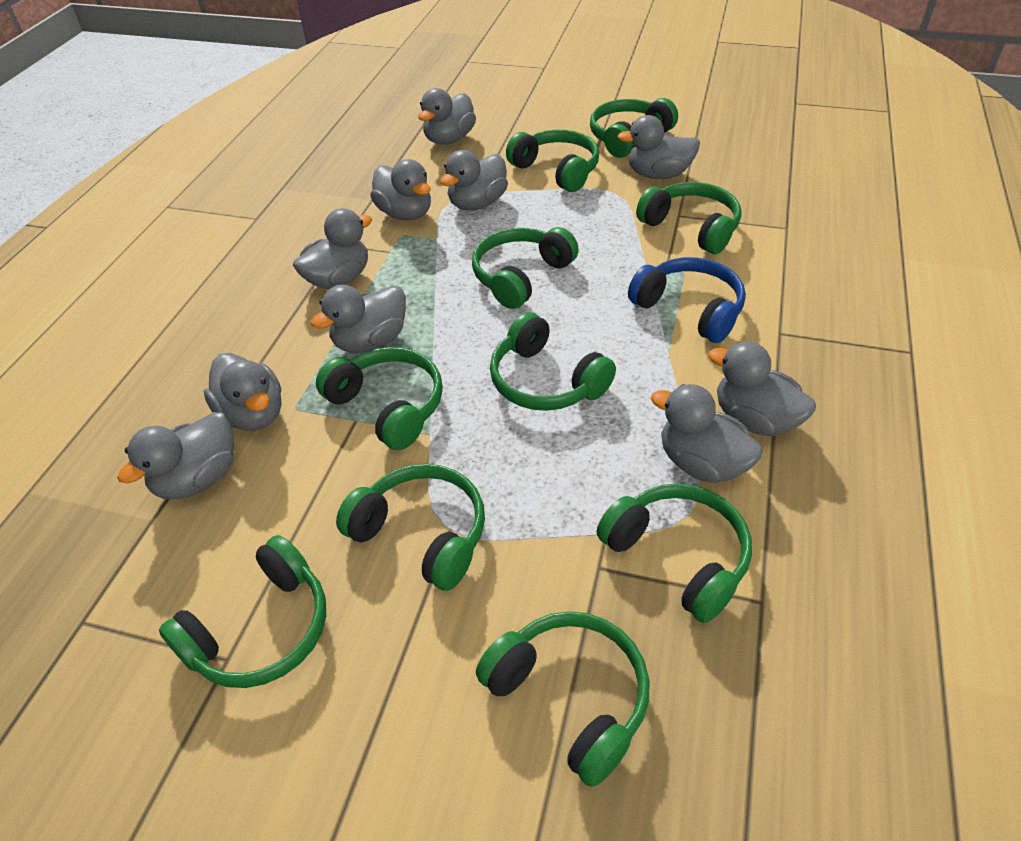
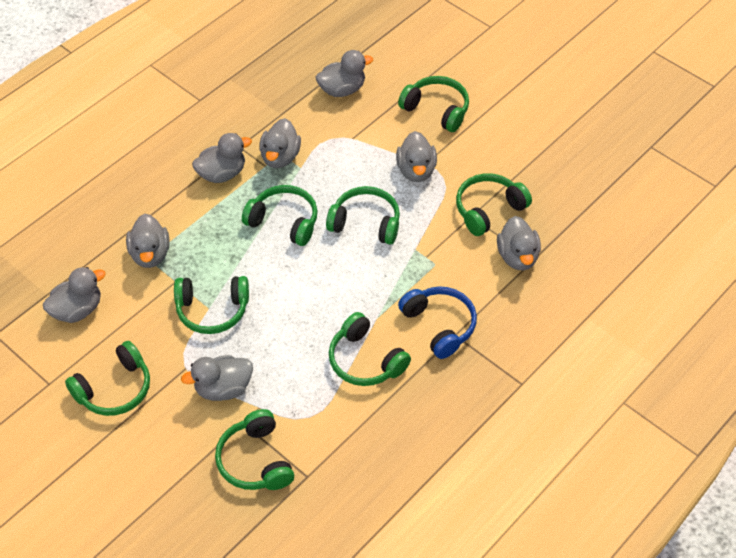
green headphones: [159,535,326,688] [316,347,443,450] [336,464,485,591] [472,227,579,309] [476,611,649,787] [490,312,616,411] [506,130,599,192] [590,98,678,158] [597,483,752,623] [636,182,742,254] = 10 -> [65,341,150,416] [174,276,249,334] [215,409,294,490] [242,185,318,246] [326,186,400,245] [329,312,411,386] [398,76,469,132] [456,173,532,236] = 8
grey duck: [117,412,234,499] [204,353,282,431] [293,208,372,289] [311,285,406,353] [370,159,431,220] [418,88,476,145] [440,150,508,210] [617,115,700,179] [651,384,763,483] [708,341,816,436] = 10 -> [43,267,106,323] [126,214,169,268] [181,355,253,401] [192,133,252,183] [259,118,301,168] [316,50,373,97] [396,131,437,182] [497,216,541,271] = 8

